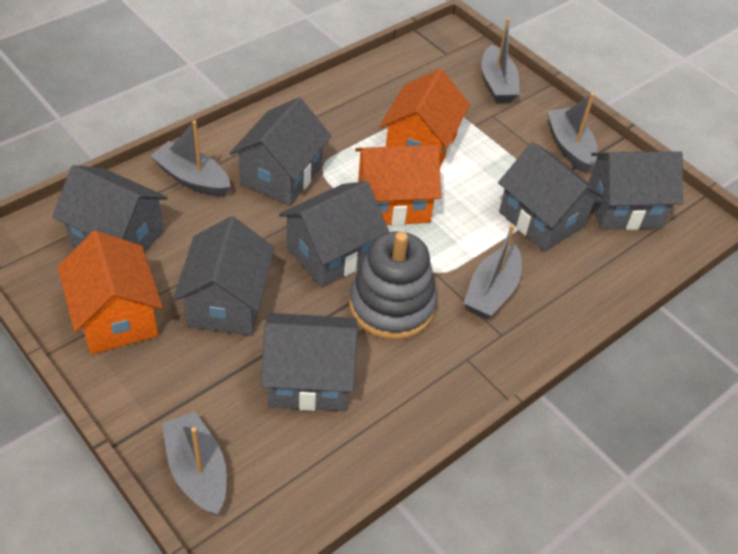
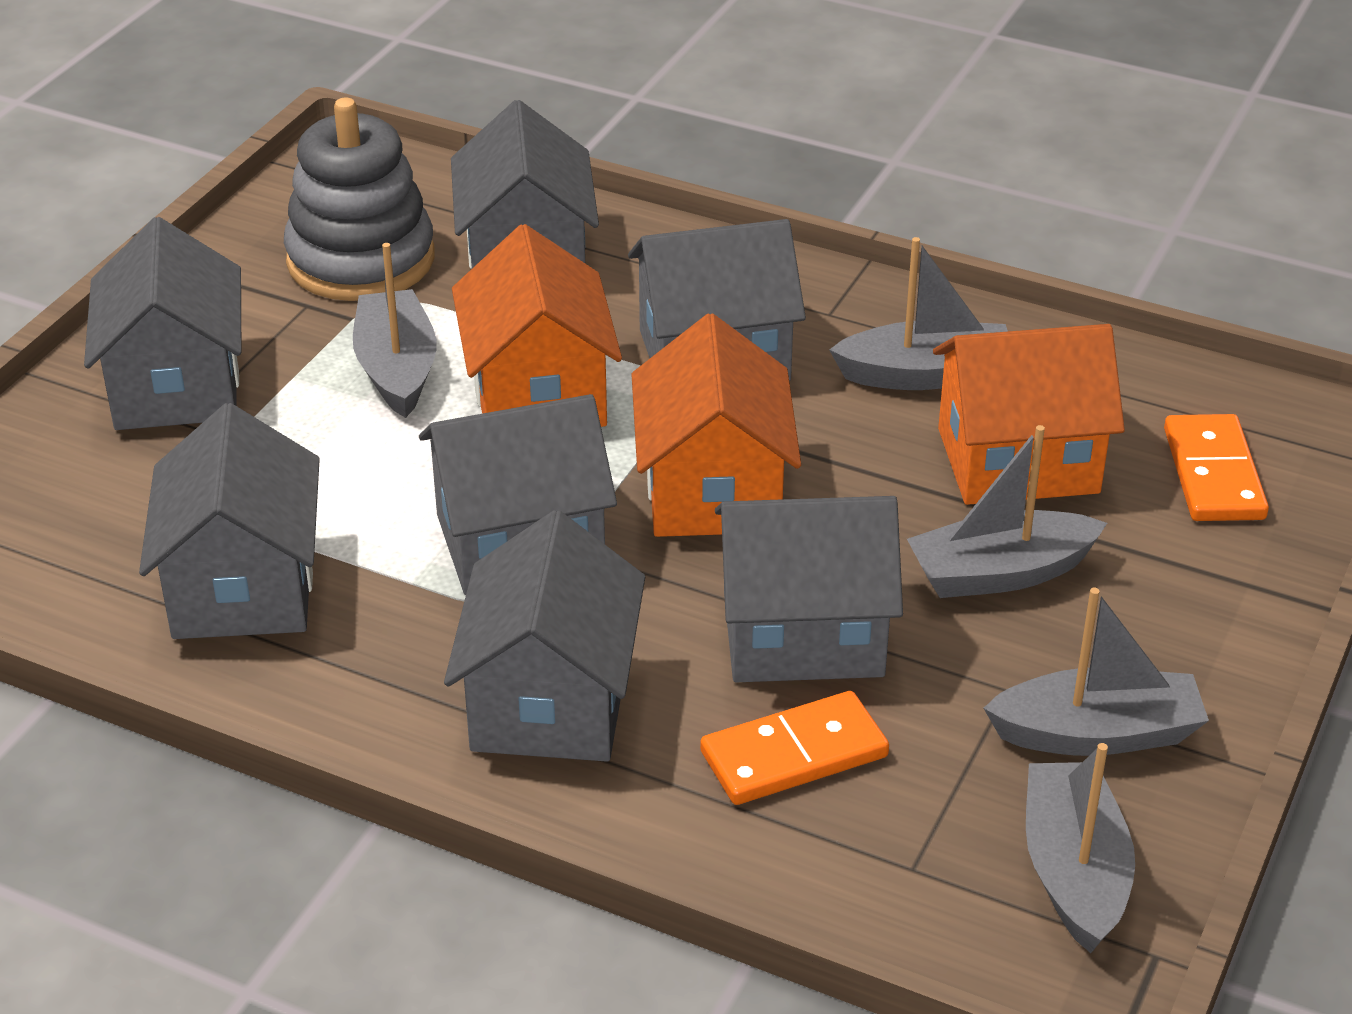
orange domino: none = 0 -> [700,691,889,805] [1164,414,1269,521] = 2

